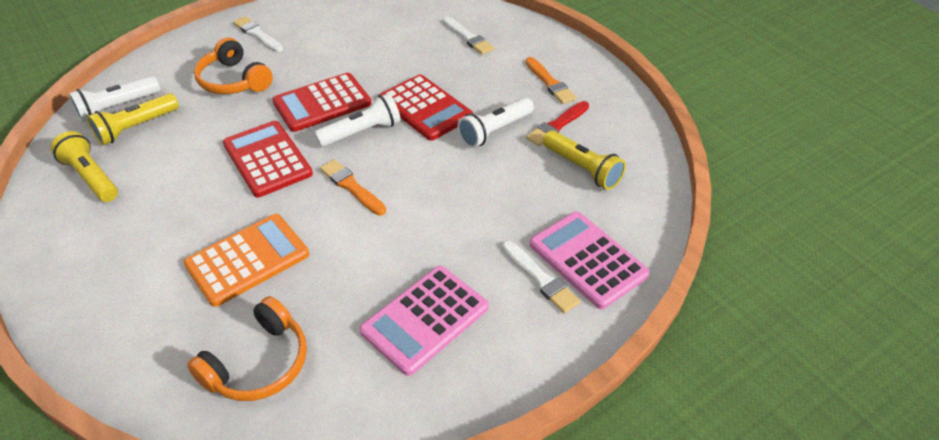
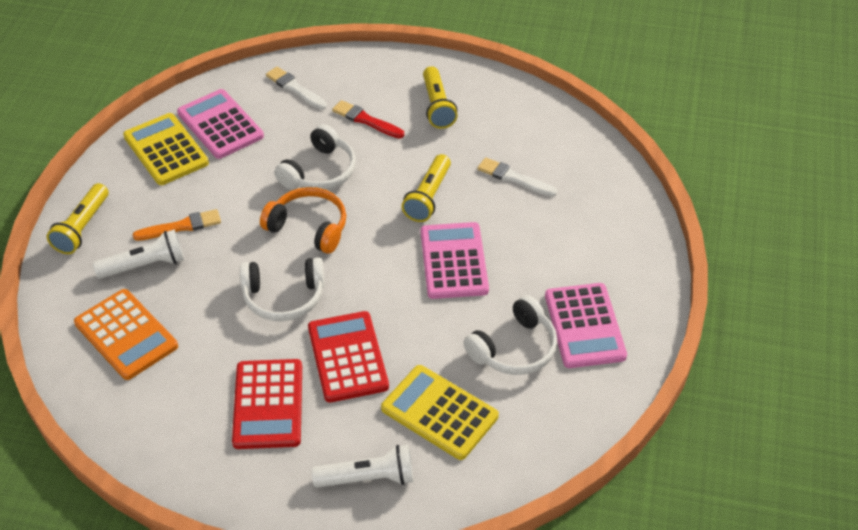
orange brush: [320,159,386,215] [526,57,576,104] = 2 -> [133,209,221,241] = 1
orange headphones: [187,296,307,401] [194,37,273,94] = 2 -> [260,187,346,254] = 1
pink calculator: [360,266,489,376] [530,212,650,309] = 2 -> [177,89,264,159] [421,222,489,299] [545,283,627,368] = 3
red calculator: [223,121,313,197] [272,73,372,132] [379,74,473,141] = 3 -> [232,359,302,449] [308,311,389,403] = 2
white brush: [233,16,283,52] [443,16,494,55] [502,241,580,314] = 3 -> [266,67,327,110] [477,157,557,197] = 2
white flashlight: [69,76,160,122] [314,93,401,147] [457,97,534,148] = 3 -> [93,230,184,279] [312,445,414,488] = 2
white headphones: none = 0 -> [240,257,324,321] [274,124,356,190] [463,295,557,375] = 3
yellow calculator: none = 0 -> [123,113,209,185] [381,365,499,460] = 2

